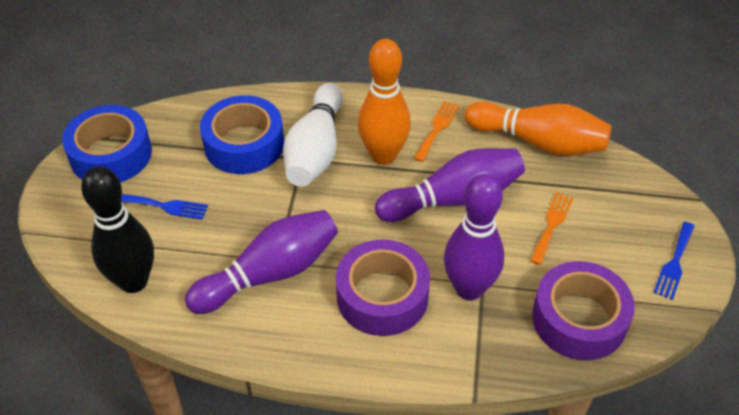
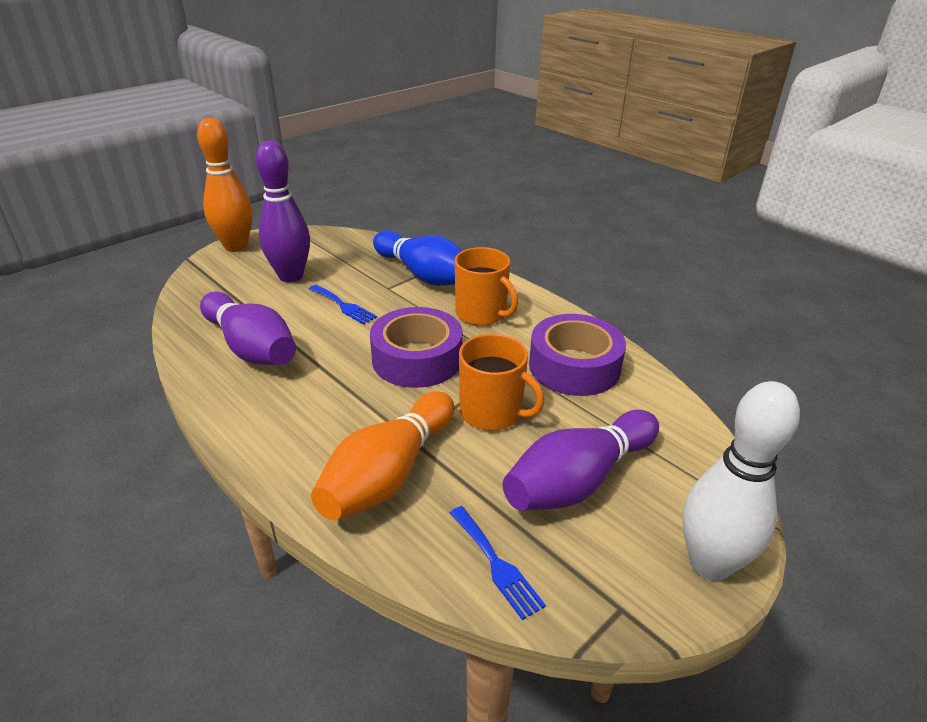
black bowling pin: [81,166,154,293] = 1 -> none = 0
blue bowling pin: none = 0 -> [373,230,462,286] = 1
blue tape: [62,105,152,182] [200,95,284,174] = 2 -> none = 0
orange fork: [414,101,460,162] [530,192,574,265] = 2 -> none = 0
orange mug: none = 0 -> [455,247,518,326] [459,334,545,431] = 2

